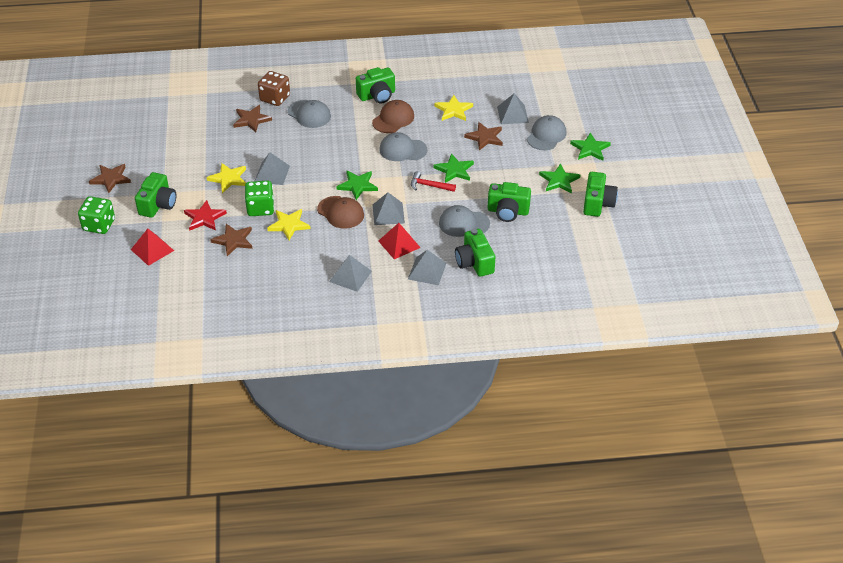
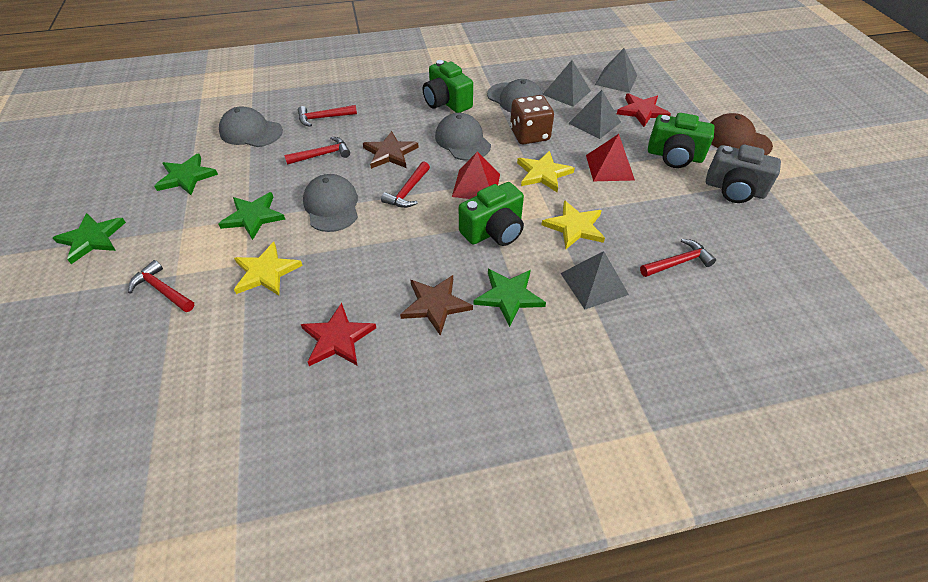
brown cap: [317,196,364,229] [372,100,414,133] = 2 -> [711,113,773,155] = 1
brown star: [89,164,131,193] [210,224,253,256] [233,105,272,132] [464,122,503,150] = 4 -> [363,131,419,169] [400,275,473,336] = 2
green camera: [135,172,176,218] [356,67,395,103] [455,229,495,277] [488,182,531,222] [583,172,618,217] = 5 -> [423,60,473,113] [459,182,524,246] [648,113,715,168] = 3
green dice: [78,196,115,234] [245,180,274,216] = 2 -> none = 0
grey camera: none = 0 -> [706,145,781,203] = 1
grey pyramid: [255,152,290,185] [329,255,372,292] [373,193,405,225] [408,250,447,285] [497,93,529,124] = 5 -> [543,60,591,107] [561,251,629,309] [568,90,621,139] [595,48,637,93] = 4
red hammer: [411,171,456,192] = 1 -> [128,260,195,312] [284,137,350,165] [298,105,357,127] [381,161,430,208] [640,239,716,277] = 5
red star: [184,200,227,231] = 1 -> [301,303,376,366] [617,93,671,127] = 2

